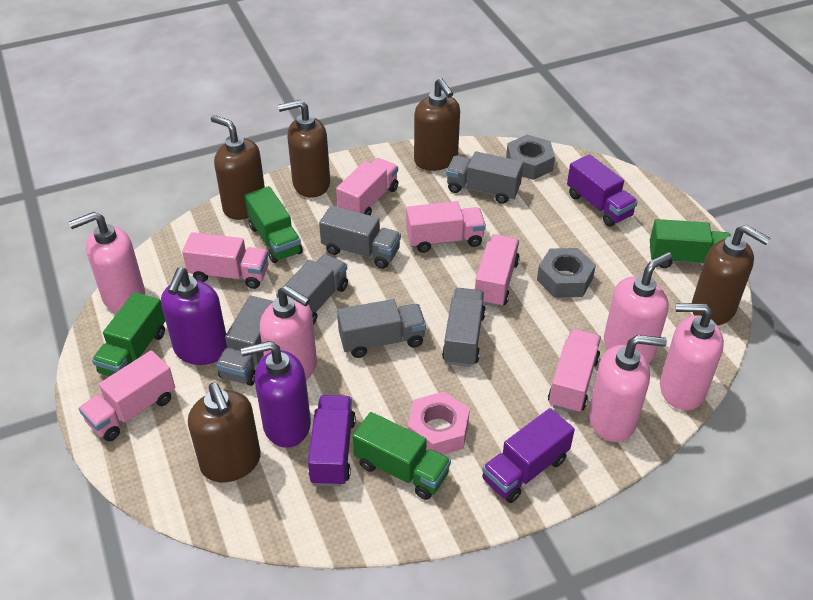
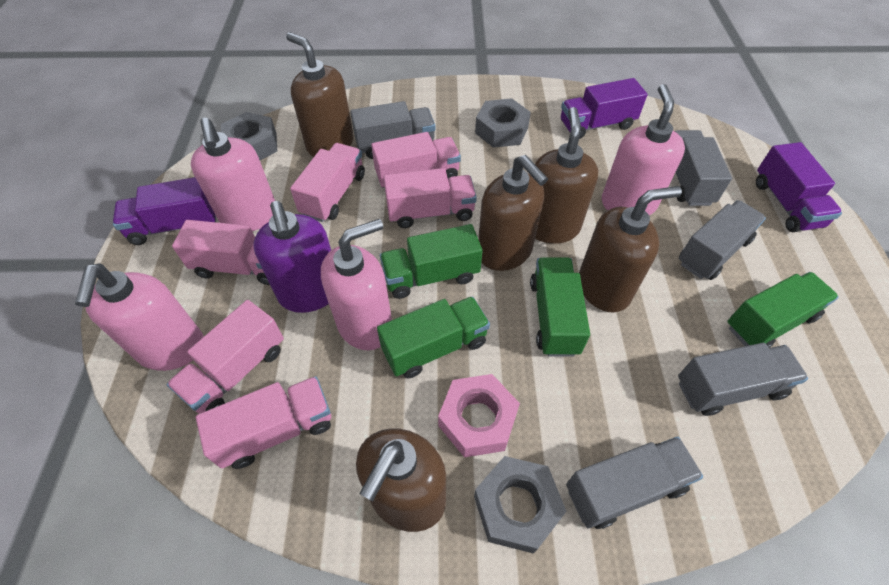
grey nut: [506,135,555,180] [537,248,596,298] = 2 -> [221,112,277,160] [474,456,566,553] [475,98,531,148] = 3
grey truck: [216,296,273,386] [276,254,348,325] [319,205,401,269] [337,299,426,358] [442,288,486,367] [446,151,523,204] = 6 -> [350,101,435,159] [566,437,703,529] [675,130,732,206] [678,343,808,416] [679,200,766,280] = 5
pink soap dispenser: [69,212,145,313] [260,285,317,380] [589,335,667,442] [604,252,672,363] [660,303,724,410] = 5 -> [75,263,204,371] [191,118,275,231] [321,219,392,350] [602,84,685,215] = 4
purple soap dispenser: [161,268,227,365] [241,341,311,448] = 2 -> [253,201,331,313] = 1

